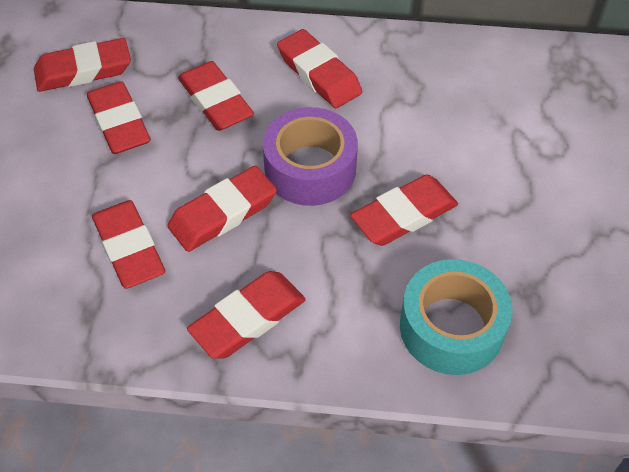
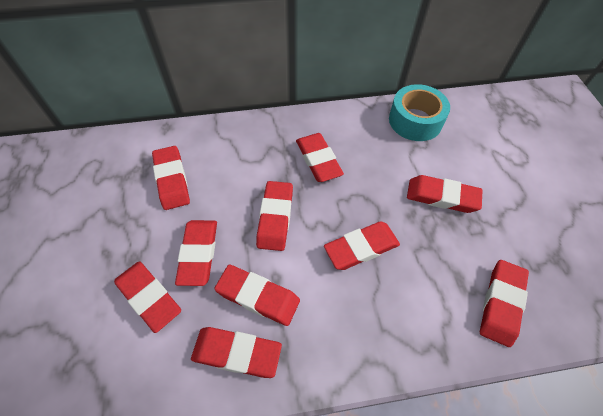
purple tape: [263,107,358,206] = 1 -> none = 0
red eraser: [34,38,131,92] [87,81,151,154] [92,200,165,289] [168,166,277,252] [178,61,254,131] [187,271,306,359] [277,29,362,108] [350,175,458,246] = 8 -> [114,261,181,333] [152,146,190,210] [175,220,217,286] [191,327,282,378] [214,265,300,326] [256,181,293,251] [296,133,344,182] [324,221,400,270] [407,175,482,213] [480,260,529,347] = 10

